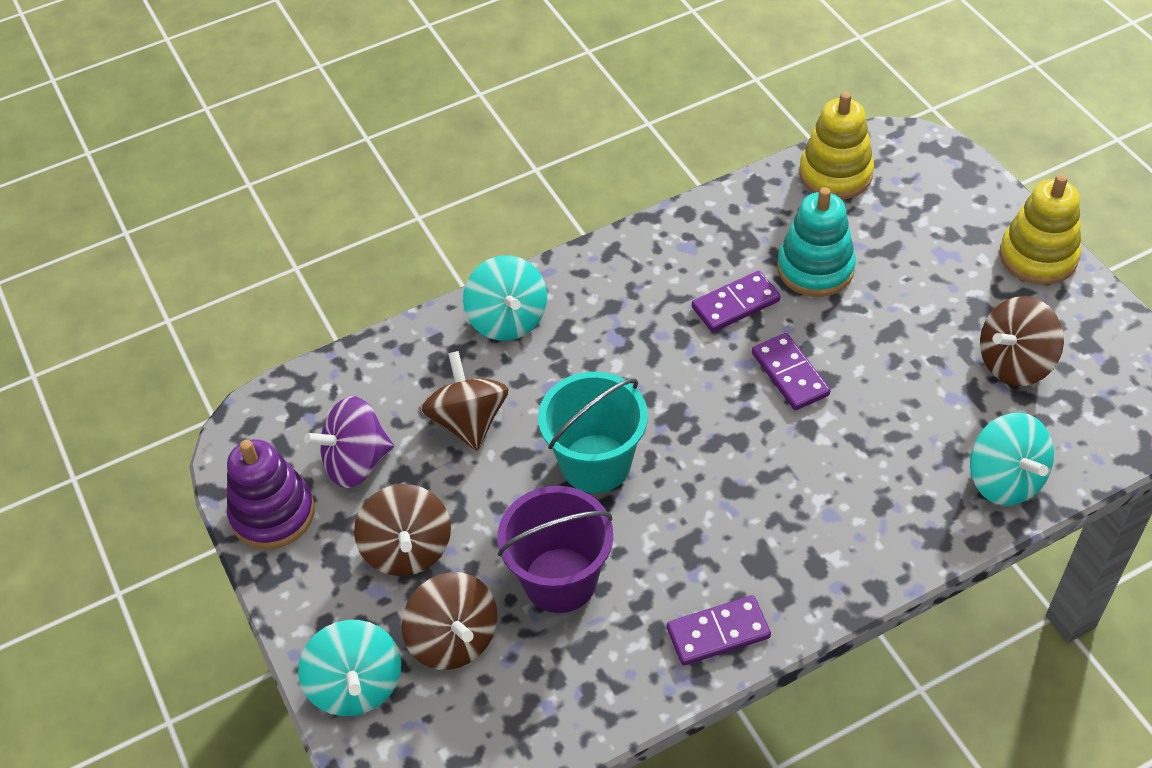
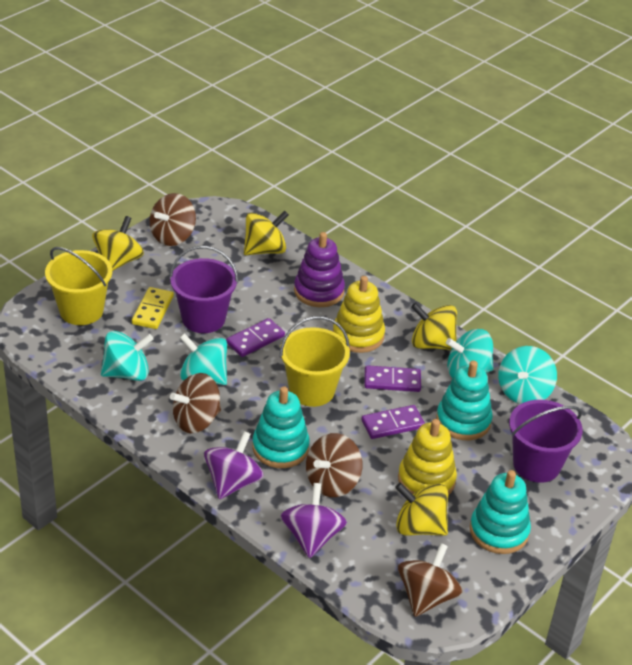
purple bucket: [497,486,613,613] = 1 -> [169,246,238,333] [509,400,583,483] = 2
purple spinning top: [304,396,394,488] = 1 -> [204,431,264,499] [281,483,347,558] = 2
turquoise bucket: [538,372,648,493] = 1 -> none = 0
turquoise spinning top: [298,620,401,716] [463,255,547,341] [970,413,1054,506] = 3 -> [101,331,154,381] [180,333,227,385] [446,329,493,378] [498,346,557,404] = 4
turquoise stacking toy: [777,187,856,297] = 1 -> [252,386,310,468] [436,360,493,440] [470,470,531,554] = 3
yellow bucket: none = 0 -> [45,247,112,325] [280,316,350,407] = 2
yellow domino: none = 0 -> [132,287,174,329] = 1
yellow spinning top: none = 0 -> [92,216,144,271] [244,210,289,255] [395,482,448,536] [411,303,457,350] = 4

